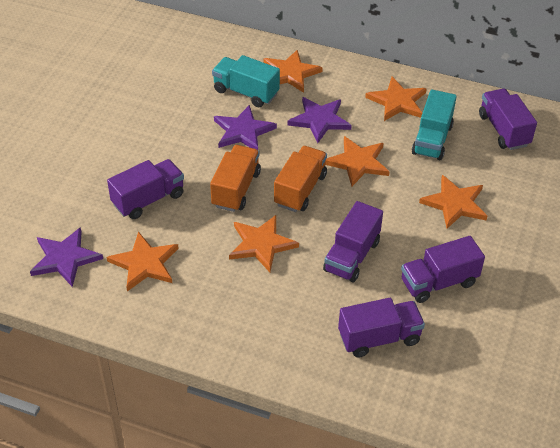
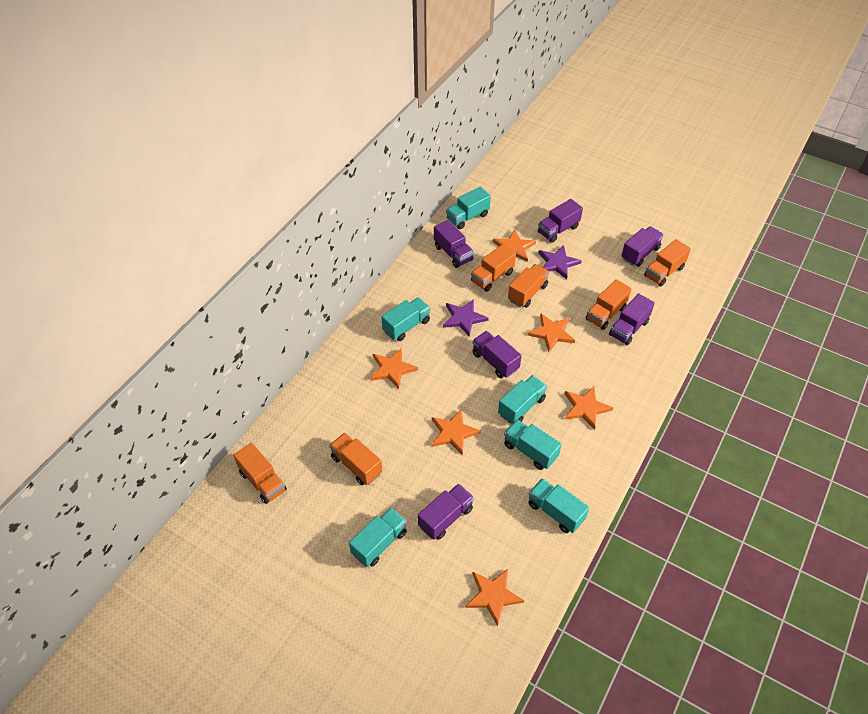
orange truck: [210,145,261,212] [274,146,327,212] = 2 -> [233,443,287,504] [329,433,382,485] [471,244,516,292] [508,264,549,308] [586,279,632,330] [644,239,691,286] = 6
purple star: [30,227,103,287] [214,105,277,150] [287,97,352,143] = 3 -> [443,299,489,337] [538,245,582,279] = 2
purple truck: [107,159,184,219] [323,201,383,282] [338,298,425,358] [401,236,485,303] [479,89,537,150] = 5 -> [418,483,474,540] [434,220,474,268] [473,331,522,378] [538,199,583,243] [609,293,655,345] [621,226,664,267] = 6
turquoise truck: [212,55,280,108] [412,89,457,160] = 2 -> [349,508,407,567] [381,298,431,341] [446,187,491,229] [498,375,547,424] [504,419,562,470] [528,478,589,533] = 6

